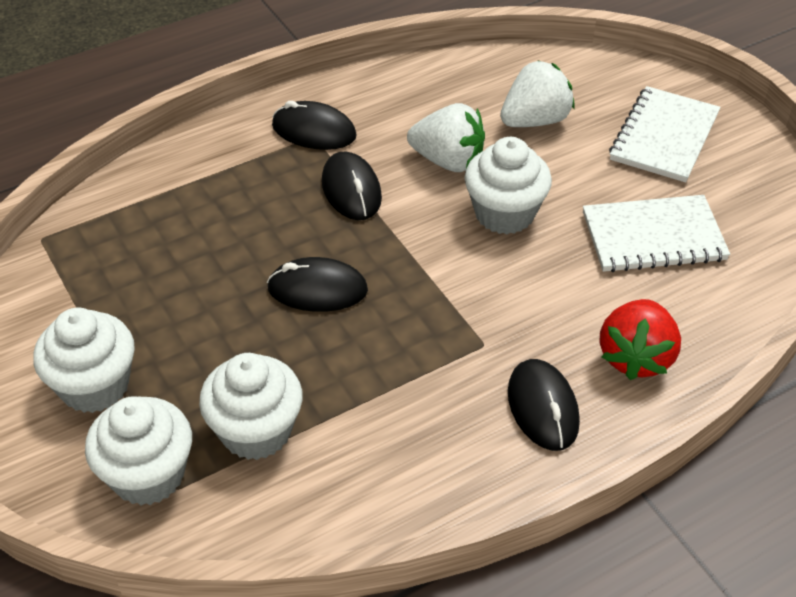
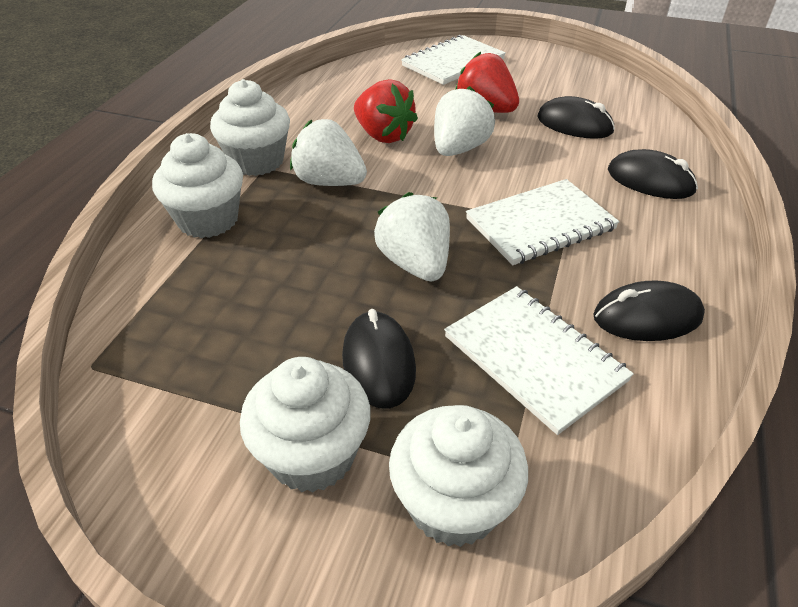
red strawberry: [600,299,681,380] = 1 -> [354,79,418,143] [455,52,519,113] = 2
white notebook: [583,195,730,272] [609,86,720,182] = 2 -> [401,35,506,85] [444,286,634,435] [466,179,620,265] = 3
white strawberry: [407,103,485,172] [500,60,575,127] = 2 -> [290,119,367,186] [374,192,450,281] [434,86,495,156] = 3

